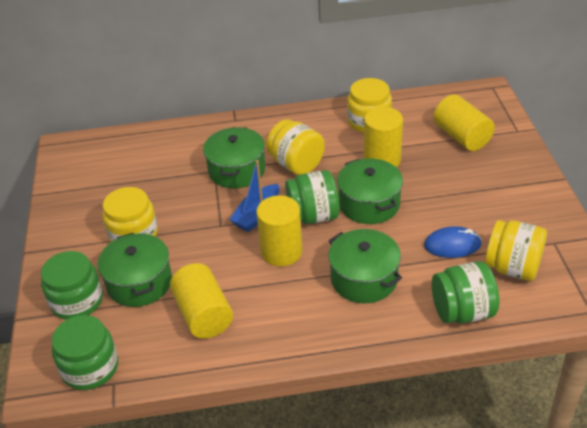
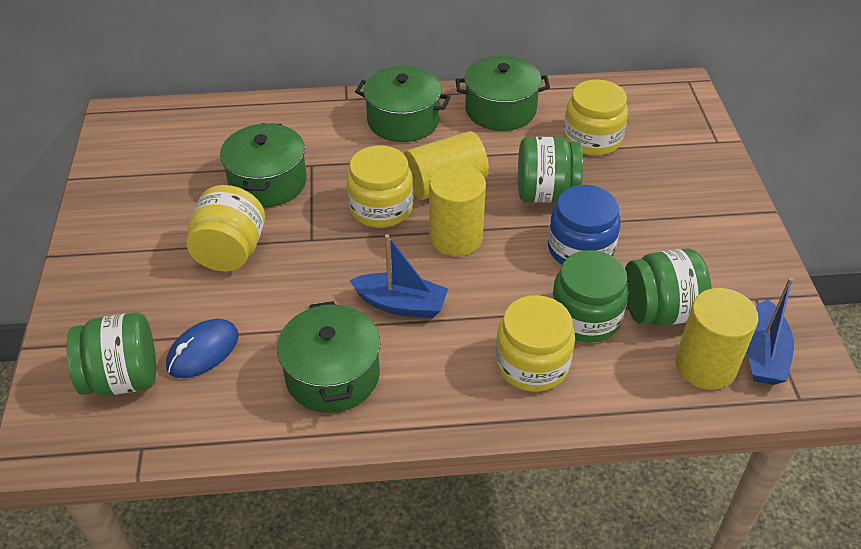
blue boat: [229,160,280,232] = 1 -> [350,234,448,318] [747,277,794,385] = 2
blue jar: none = 0 -> [548,185,621,265] = 1
yellow cylinder: [170,263,233,339] [256,195,303,266] [364,107,403,167] [434,94,495,151] = 4 -> [404,131,489,200] [429,164,486,256] [676,288,759,390] = 3

